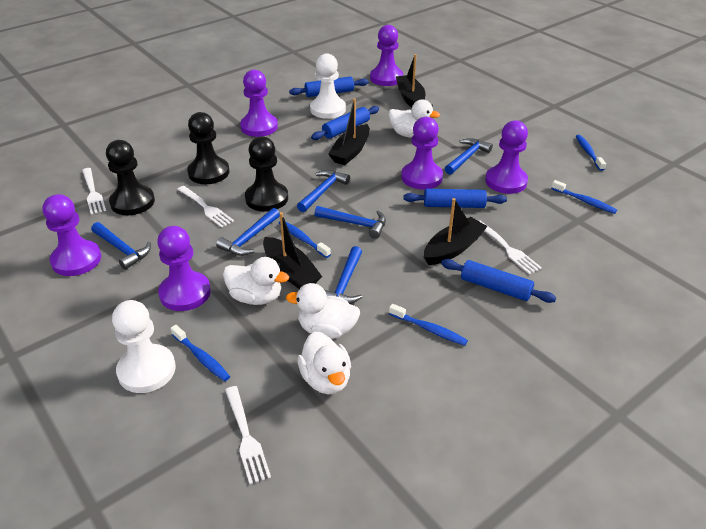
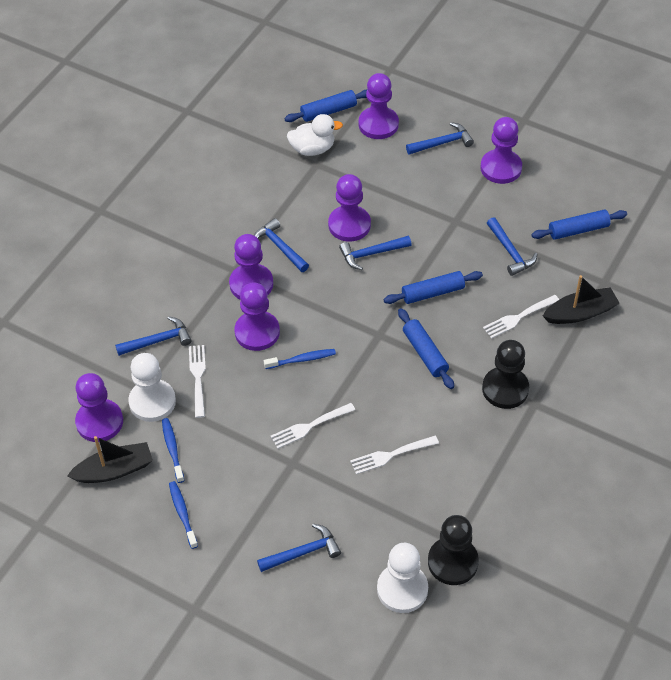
black boat: [263,212,322,289] [328,99,370,165] [396,54,425,108] [424,198,488,265] = 4 -> [67,436,153,483] [543,275,619,324] = 2
black pawn: [106,140,155,215] [187,112,229,184] [245,136,288,212] = 3 -> [428,515,479,585] [482,340,529,409] = 2
blue toothbrush: [171,325,230,381] [278,221,331,258] [389,304,468,346] [551,180,617,214] [576,135,606,171] = 5 -> [162,418,184,483] [169,481,198,549] [264,349,336,369] = 3
white duck: [223,257,289,305] [286,283,360,339] [297,332,351,394] [388,99,440,138] = 4 -> [287,114,343,156] = 1

